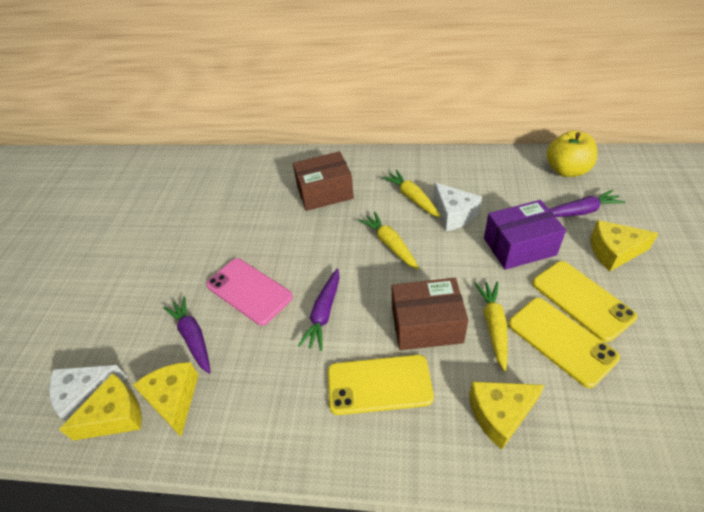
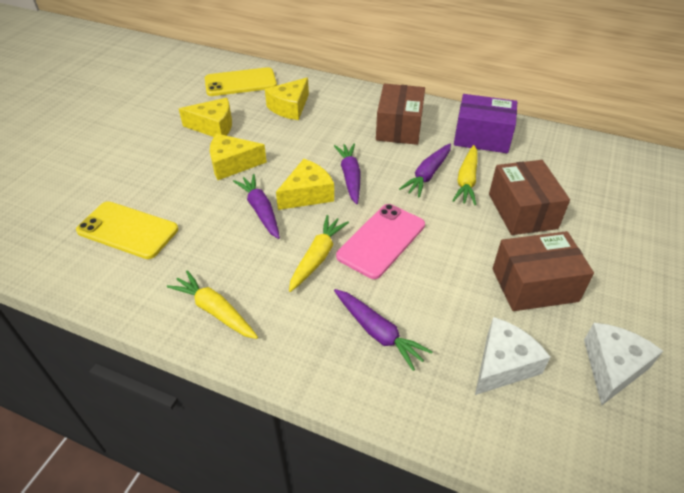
brown box: [293,151,354,211] [392,278,468,350] = 2 -> [376,84,425,145] [489,160,570,235] [492,231,594,311] = 3
purple carrot: [163,296,211,374] [298,268,340,351] [549,190,625,217] = 3 -> [233,174,280,239] [334,143,361,204] [334,289,433,371] [399,144,451,197] = 4
yellow apple: [547,130,597,177] = 1 -> none = 0
yellow phone: [328,355,434,415] [508,298,620,388] [532,261,637,342] = 3 -> [76,201,178,259] [205,67,277,96] = 2

